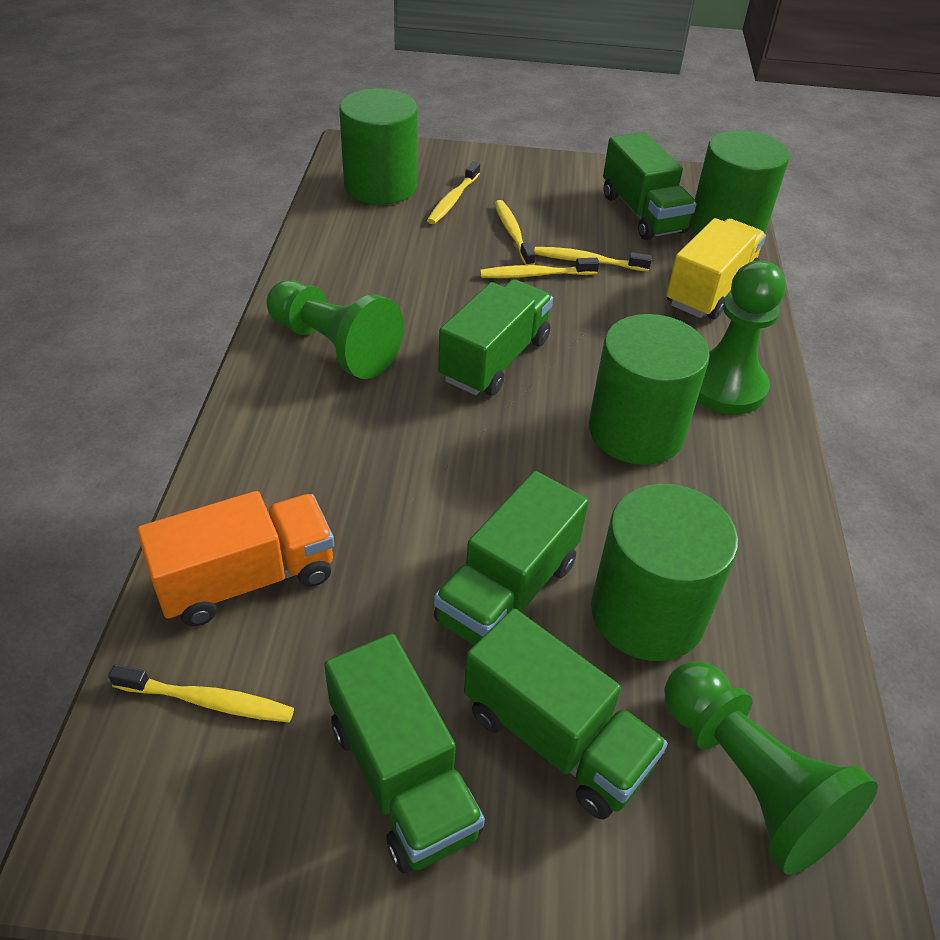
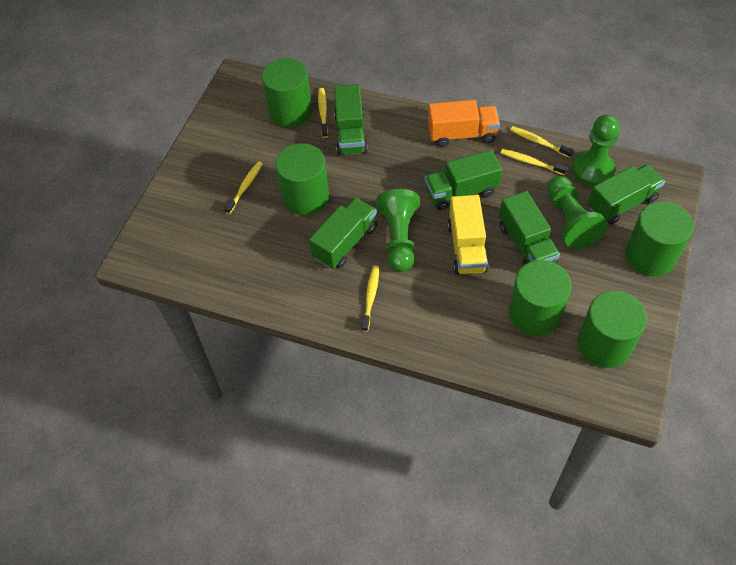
green cylinder: [339,88,417,205] [589,314,710,465] [591,484,738,661] [691,130,789,235] = 4 -> [262,58,312,127] [275,143,329,215] [509,260,572,336] [578,291,647,368] [625,201,694,276] = 5

